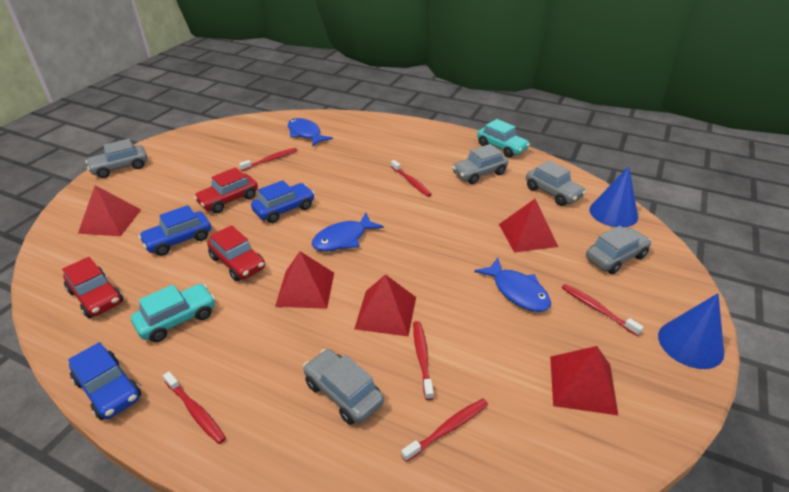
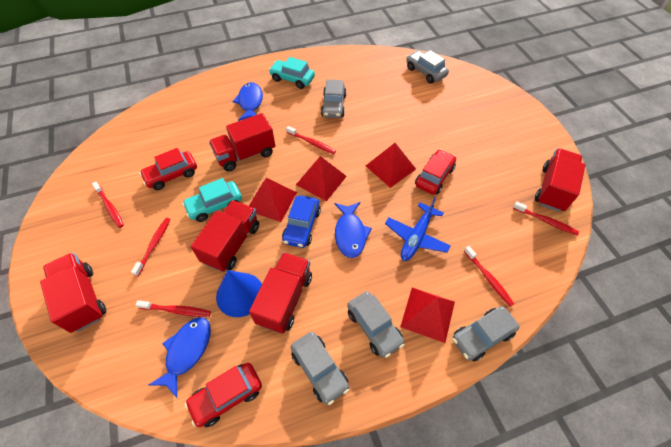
blue car: [68,342,141,420] [138,205,211,256] [251,180,315,223] = 3 -> [282,195,321,248] = 1
blue cone: [589,166,638,228] [658,293,724,369] = 2 -> [216,270,262,317] = 1
blue plane: none = 0 -> [385,197,451,261] = 1
red pyramid: [78,185,141,236] [275,251,334,309] [354,274,416,336] [499,199,558,253] [550,346,618,415] = 5 -> [249,178,297,222] [296,156,347,201] [366,143,416,188] [400,288,455,343] = 4
red truck: none = 0 -> [40,253,106,333] [191,200,259,272] [209,113,275,171] [249,252,312,334] [535,148,585,212] = 5

